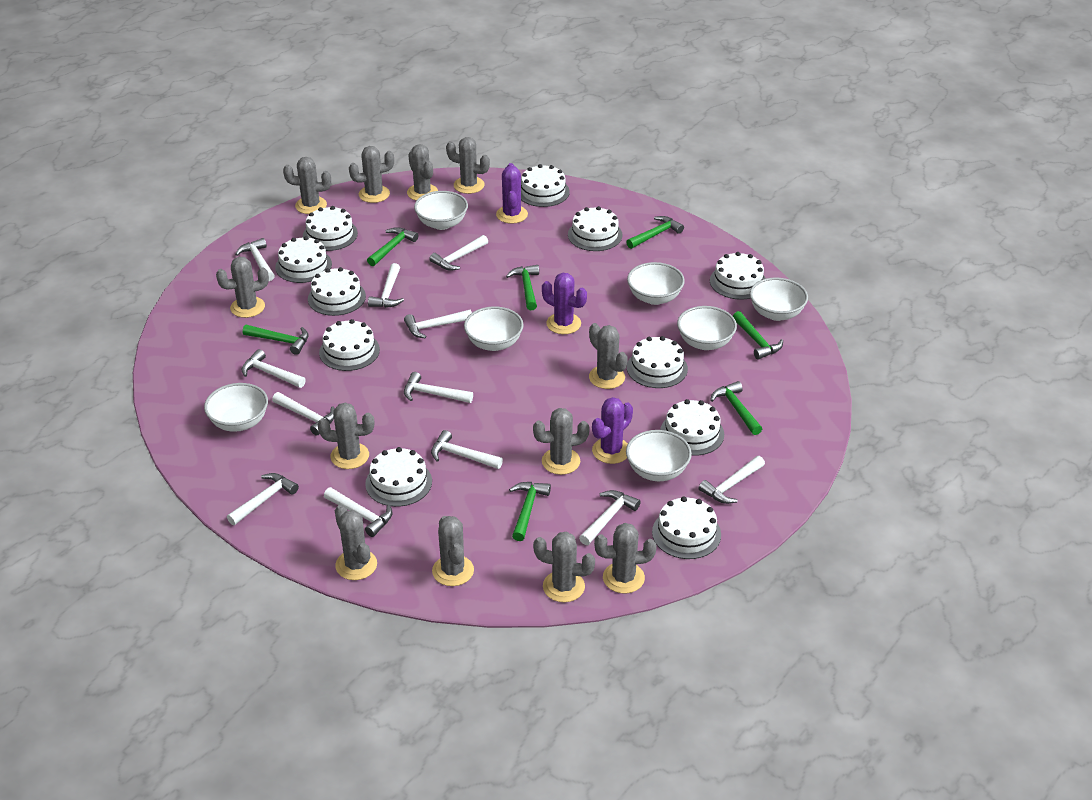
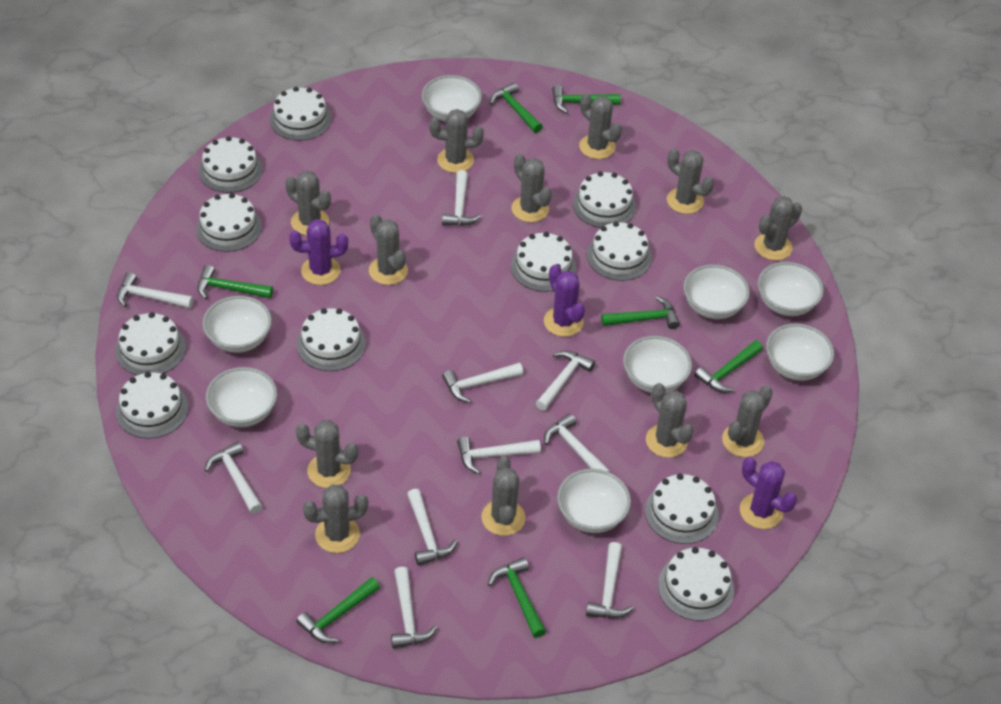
white bowl: [204,383,268,432] [414,191,468,230] [464,306,524,351] [626,430,692,481] [627,262,685,305] [677,306,737,350] [750,278,808,321] = 7 -> [202,296,272,353] [206,367,277,427] [422,75,482,121] [557,469,631,533] [623,336,692,393] [683,264,750,319] [758,262,824,316] [766,323,834,381] = 8
white hammer: [227,473,299,525] [235,238,275,281] [242,349,306,388] [272,392,335,436] [324,487,393,537] [368,263,404,308] [404,310,472,338] [404,372,473,403] [429,235,488,271] [431,430,503,469] [579,490,641,545] [699,456,765,504] = 12 -> [117,272,193,308] [204,442,263,514] [391,567,437,649] [407,489,457,566] [442,170,481,226] [442,363,523,403] [457,437,541,474] [536,350,595,411] [544,413,611,473] [586,542,634,618] = 10

